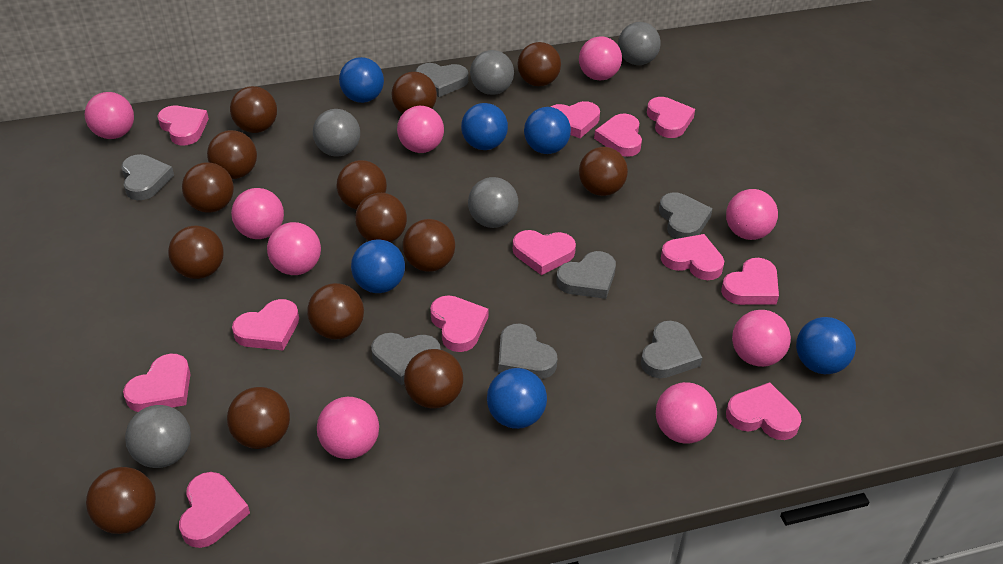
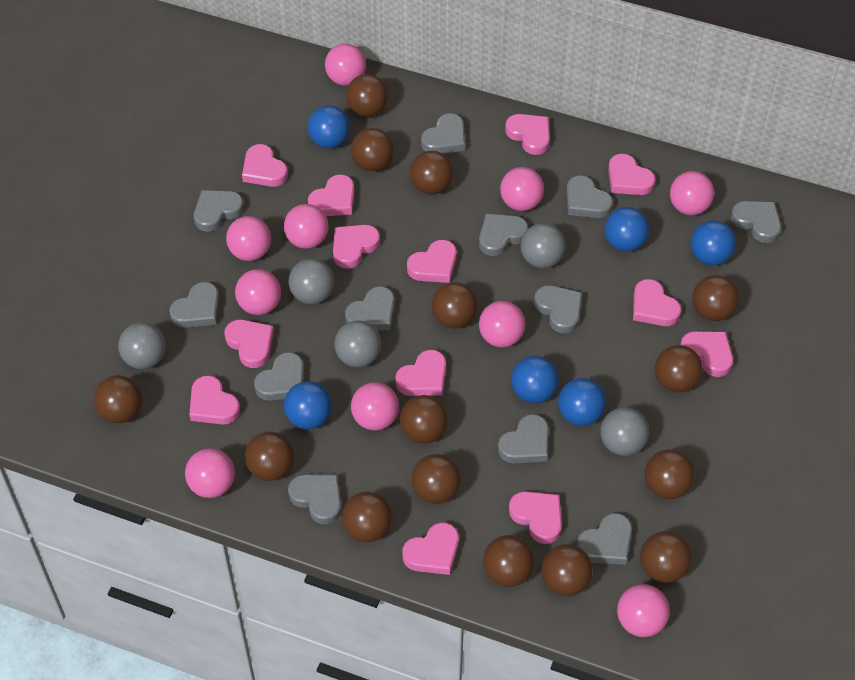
brown ball: [86,467,156,534] [168,226,224,279] [182,162,234,213] [207,130,257,179] [227,387,290,449] [230,86,277,133] [307,283,364,339] [337,160,387,210] [355,193,407,242] [392,72,437,114] [403,219,455,272] [404,349,463,409] [518,42,561,86] [579,147,628,196] = 14 -> [93,375,142,423] [245,432,294,481] [342,492,392,542] [346,74,388,117] [351,128,394,171] [400,395,448,444] [410,151,453,195] [411,454,461,504] [432,282,478,328] [483,535,534,587] [541,544,593,596] [640,531,692,583] [645,449,695,499] [655,345,703,393] [692,275,739,321] = 15
grey heart: [121,154,174,200] [371,333,441,385] [416,63,468,97] [498,324,557,379] [556,251,616,299] [641,321,702,378] [659,192,713,239] = 7 -> [169,282,219,328] [194,190,244,232] [254,352,304,401] [288,474,341,525] [345,286,395,330] [421,113,465,154] [479,214,528,256] [498,414,549,463] [534,285,582,333] [566,175,613,218] [577,513,632,565] [731,201,781,243] = 12
pink ball: [85,92,134,139] [231,188,284,239] [267,222,321,275] [317,397,379,459] [397,106,444,153] [579,36,622,80] [656,382,717,444] [726,189,778,240] [732,310,791,367] = 9 -> [185,448,235,498] [226,216,271,261] [235,269,281,315] [284,204,329,249] [325,44,366,86] [351,382,399,430] [479,301,525,348] [500,167,544,211] [617,584,670,637] [670,171,714,215] = 10
pink heart: [123,354,190,412] [157,106,209,145] [179,472,250,548] [232,299,299,351] [430,295,488,352] [513,230,576,275] [551,101,600,138] [594,113,642,157] [647,97,695,138] [661,234,724,280] [721,258,779,305] [726,382,801,440] = 12 -> [189,375,240,425] [224,319,274,368] [242,144,288,187] [308,174,354,216] [333,225,380,269] [395,350,446,396] [402,523,459,575] [407,240,457,283] [505,114,550,155] [509,491,562,544] [608,154,656,195] [633,279,681,326] [680,331,733,377] = 13

